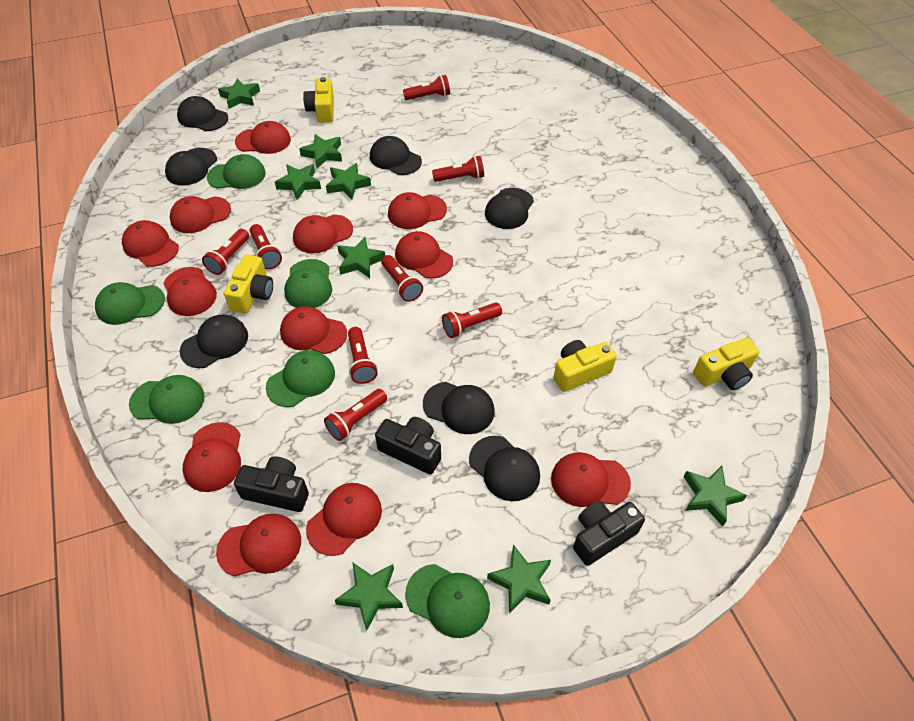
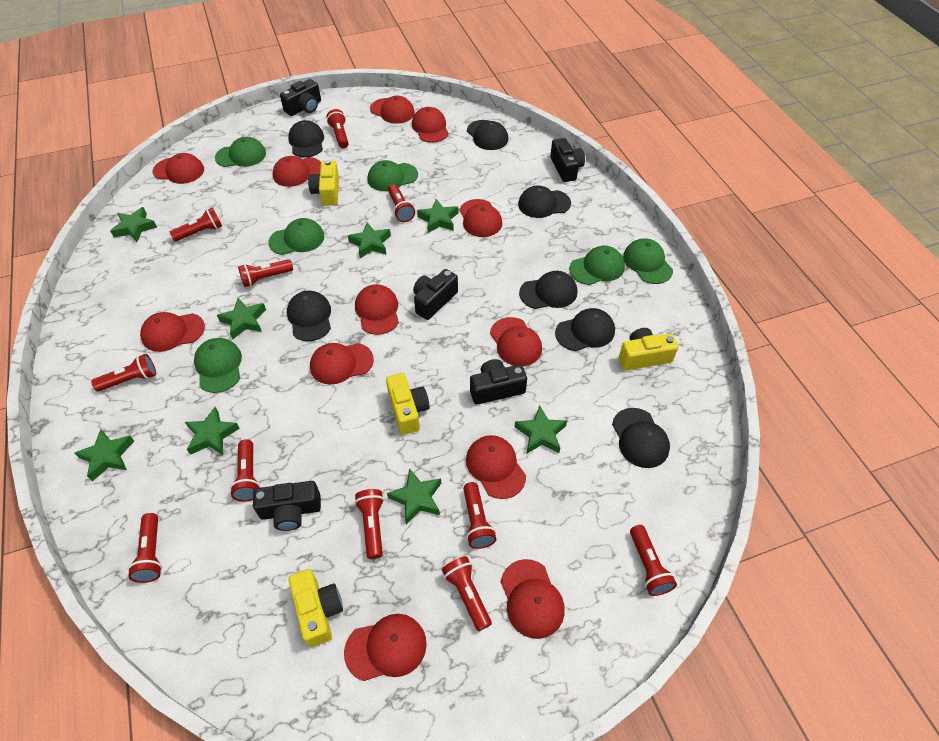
black camera: [234,456,309,512] [375,417,441,475] [573,501,645,566] = 3 -> [253,481,321,531] [280,79,321,116] [413,269,458,320] [470,359,527,405] [550,138,585,182] = 5
red flashlight: [202,229,249,275] [250,224,282,269] [324,389,387,441] [348,327,378,384] [381,255,423,302] [403,75,450,100] [432,156,484,182] [442,303,502,338] = 8 -> [91,354,156,391] [128,513,162,583] [170,208,222,241] [230,439,260,502] [238,259,293,287] [326,109,349,149] [355,489,384,559] [388,184,415,222] [442,556,492,631] [463,482,496,549] [630,525,677,596] = 11

